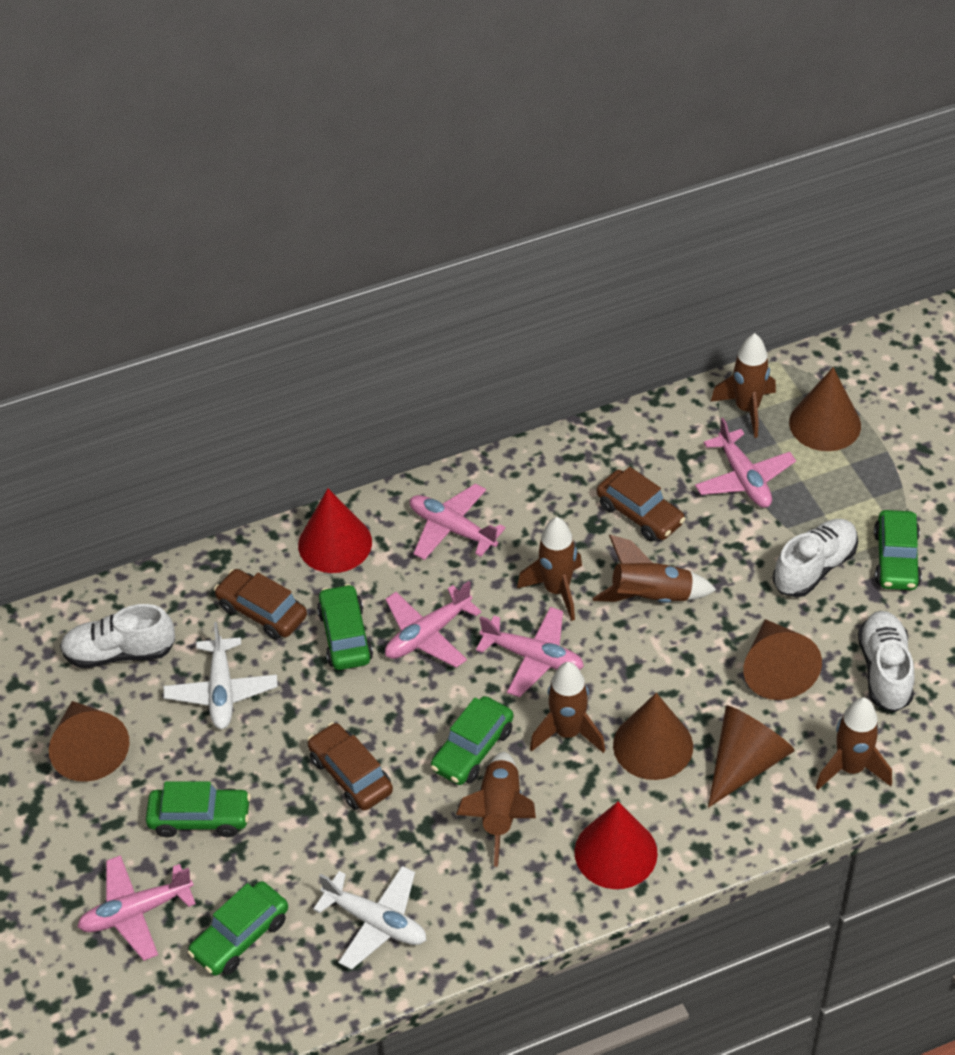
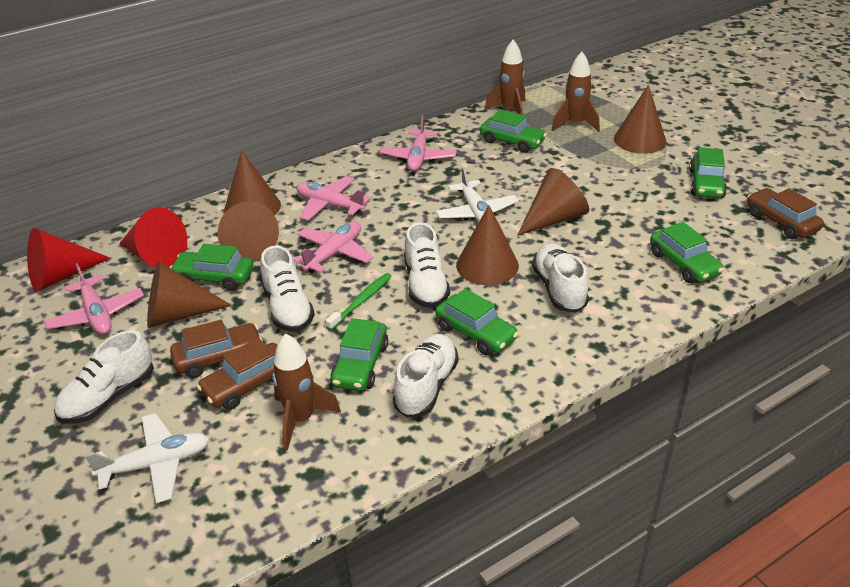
brown cone: [49,701,129,782] [613,693,693,780] [708,706,795,808] [743,619,822,700] [789,367,861,451] = 5 -> [147,261,232,328] [218,201,279,262] [224,150,281,216] [456,205,519,285] [517,168,589,236] [614,85,667,154] = 6
brown rocket: [456,751,536,867] [517,517,582,621] [530,662,605,753] [593,535,717,603] [711,333,776,438] [815,697,892,790] = 6 -> [272,333,341,451] [484,40,525,115] [552,52,600,132] = 3
green car: [146,782,251,837] [187,881,288,976] [317,584,373,670] [430,696,514,785] [874,510,922,590] = 5 -> [170,244,253,291] [331,318,389,391] [435,288,519,355] [480,109,547,153] [650,222,724,283] [689,147,727,198] = 6
green toothbrush: none = 0 -> [325,273,392,330] = 1
pink plane: [77,855,196,961] [385,581,482,668] [410,484,506,560] [476,607,584,697] [695,418,796,508] = 5 -> [44,263,144,335] [293,221,373,273] [297,176,371,221] [379,115,457,172] = 4
white shoe: [60,604,175,668] [773,519,858,597] [858,611,915,712] = 3 -> [54,330,154,424] [260,246,315,332] [393,334,458,417] [404,222,450,308] [532,244,589,312] = 5

